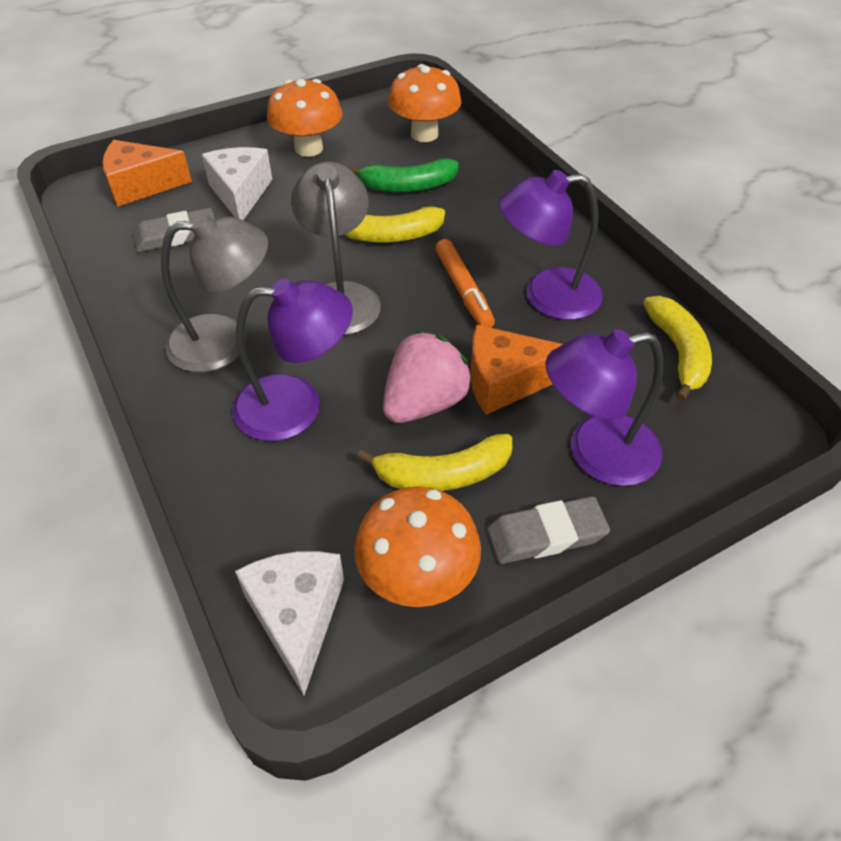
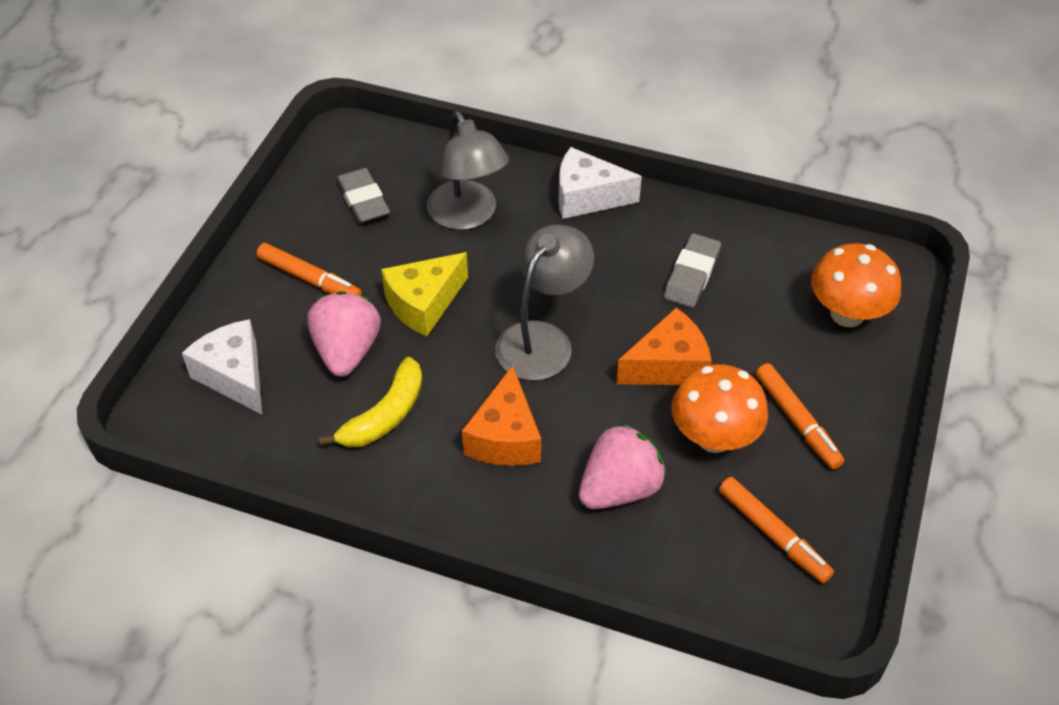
green banana: [348,158,459,192] = 1 -> none = 0
orange marker: [435,239,495,328] = 1 -> [257,243,362,296] [719,477,834,583] [756,363,844,469] = 3
orange mushroom: [267,79,342,157] [354,487,481,607] [388,64,462,142] = 3 -> [671,364,768,453] [811,243,901,327] = 2
pink strawberry: [383,331,472,423] = 1 -> [307,291,381,377] [579,422,667,509] = 2
purple lamp: [232,278,353,441] [499,170,603,320] [545,329,663,486] = 3 -> none = 0
yellow banana: [344,206,445,243] [357,434,512,491] [643,296,712,401] = 3 -> [319,357,422,447] = 1
yellow cheese: none = 0 -> [381,252,468,337] = 1

